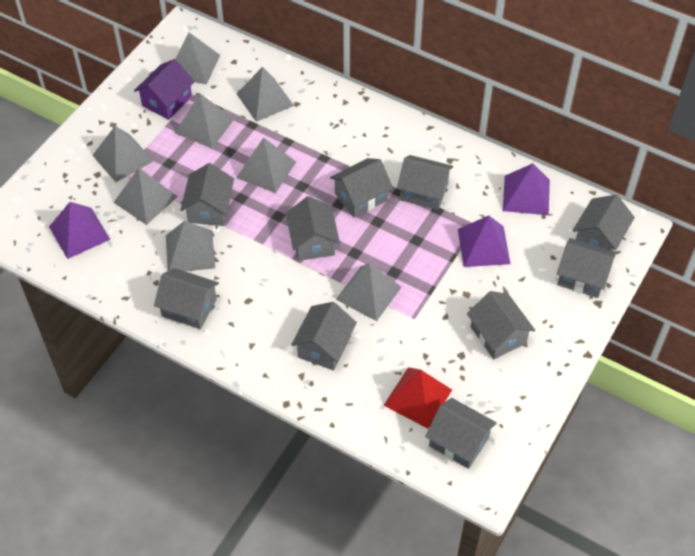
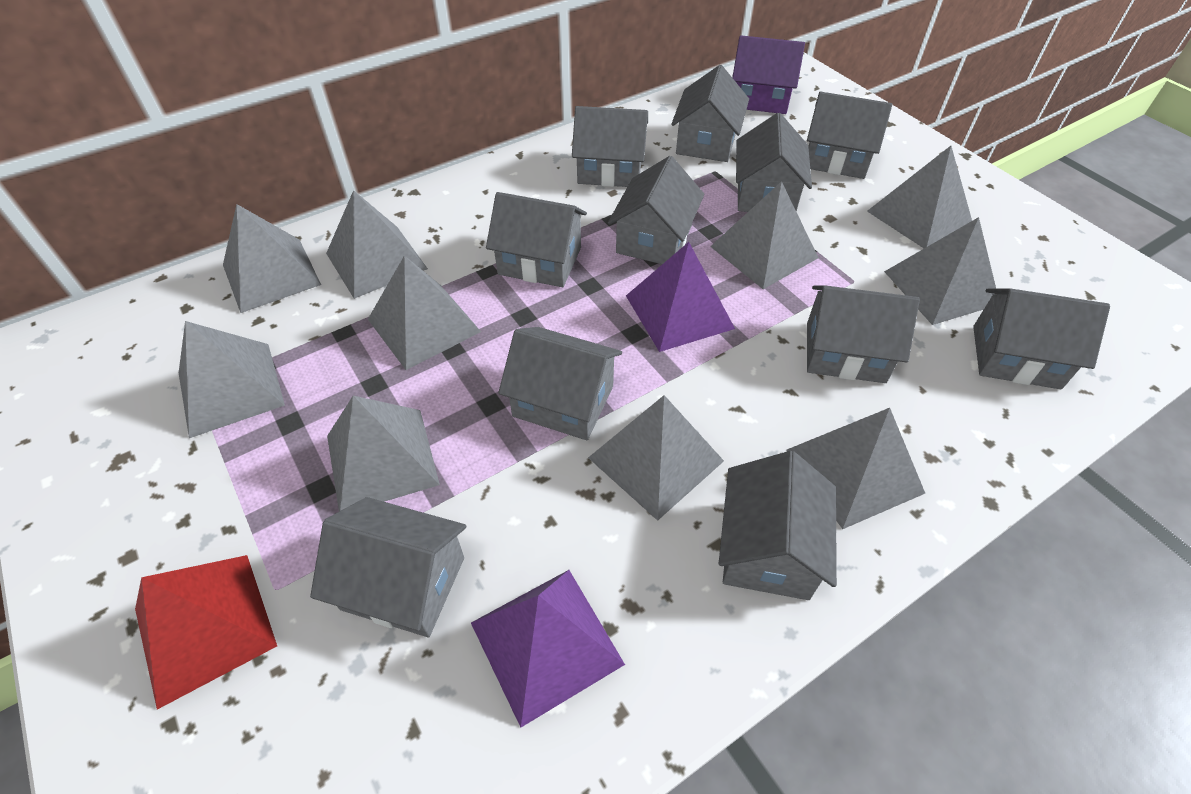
grey house: [154,268,219,329] [181,163,234,226] [286,196,340,261] [291,302,357,370] [330,158,393,218] [397,155,453,210] [425,398,497,469] [467,291,535,359] [557,238,616,298] [573,195,635,251] = 10 -> [310,497,466,637] [486,192,587,287] [498,327,622,440] [572,106,648,187] [608,156,705,264] [671,65,749,162] [719,451,837,600] [736,113,812,212] [807,92,892,179] [807,285,920,383] [973,288,1110,389] = 11
grey pyramid: [92,126,153,182] [113,168,178,225] [166,221,215,272] [175,94,234,148] [176,32,220,85] [236,137,296,193] [237,67,294,122] [336,263,401,321] = 8 -> [179,321,285,438] [223,204,321,313] [326,190,428,299] [327,396,440,511] [368,256,481,370] [588,395,724,521] [710,181,818,289] [786,408,925,529] [867,146,972,248] [884,217,996,325] = 10
purple pyramid: [49,202,111,259] [458,216,511,267] [503,163,550,215] = 3 -> [471,570,625,727] [626,242,735,352] = 2

